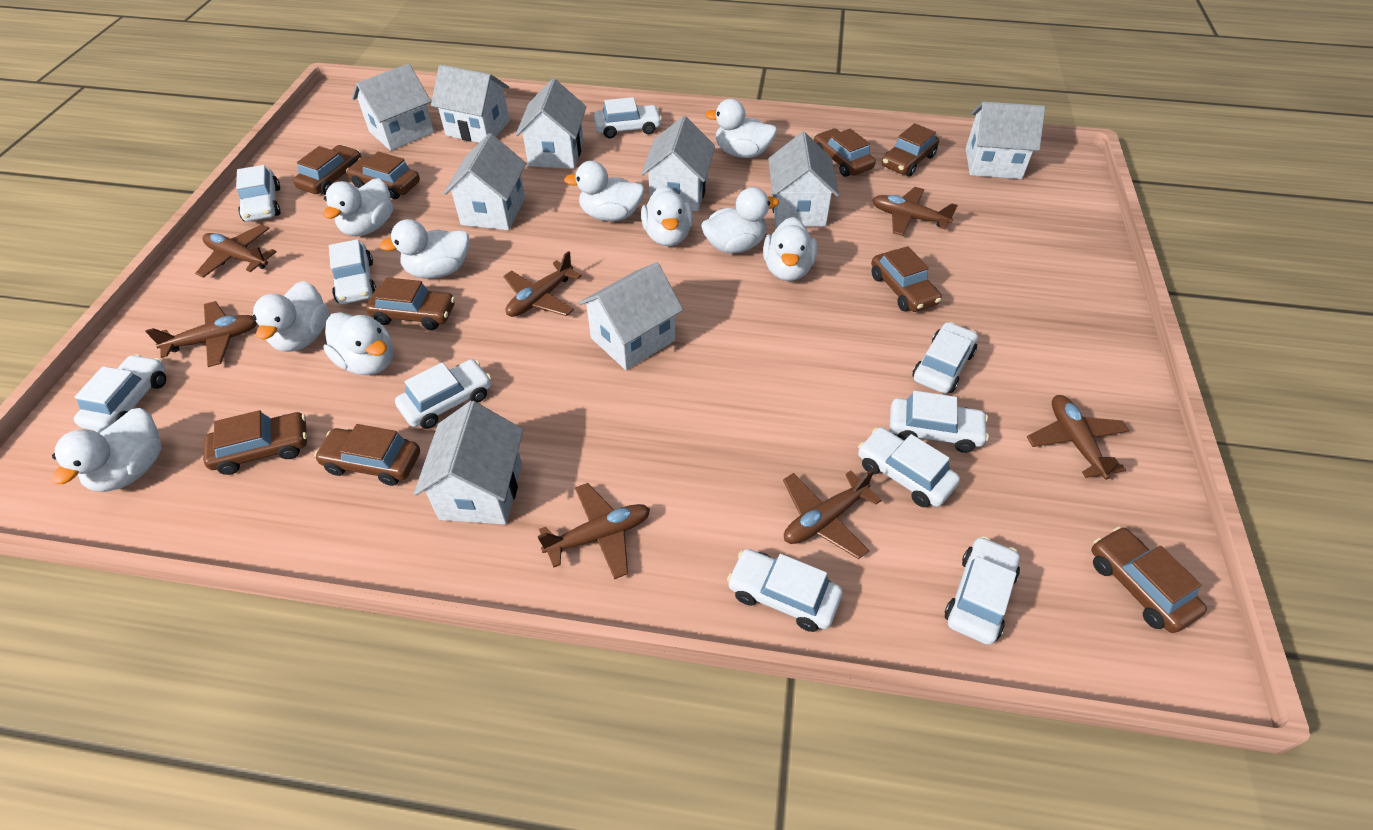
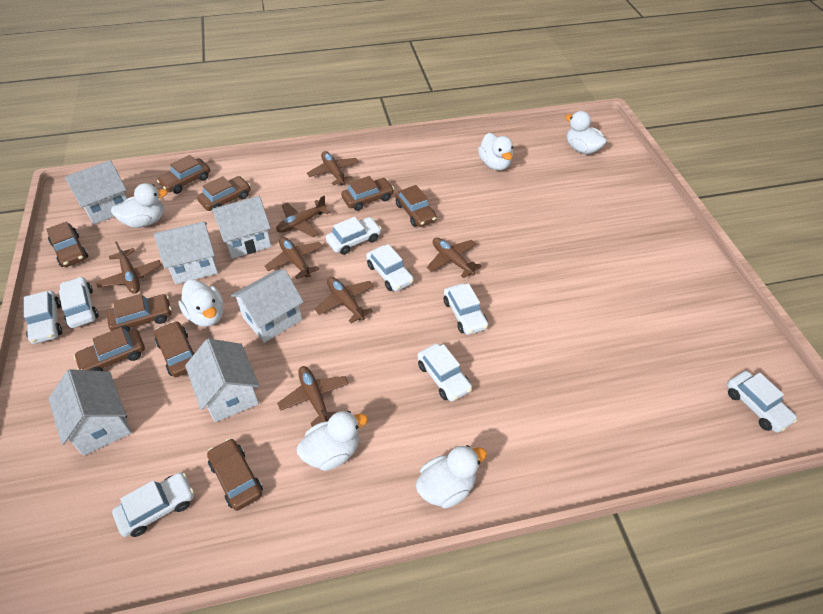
white car: [74,354,166,431] [236,165,280,222] [329,239,376,304] [395,359,491,429] [594,97,662,139] [727,549,842,632] [858,427,960,507] [890,391,989,453] [912,322,978,394] [945,536,1020,645] = 10 -> [24,291,62,344] [59,277,98,328] [112,472,194,537] [326,217,382,255] [366,244,414,291] [417,343,472,402] [444,283,488,335] [727,371,797,432] = 8
white duck: [52,408,161,492] [253,281,329,352] [323,178,393,236] [323,312,393,375] [379,219,469,279] [564,161,645,221] [641,185,693,246] [701,187,779,253] [705,99,777,158] [763,217,817,281] = 10 -> [111,183,168,228] [179,279,224,326] [297,411,368,471] [416,445,487,509] [478,133,513,171] [565,111,607,154] = 6
white house: [352,64,434,151] [414,401,524,525] [431,65,510,143] [444,133,527,230] [516,79,587,169] [578,263,683,370] [641,116,715,211] [768,132,839,227] [966,102,1045,179] = 9 -> [48,369,131,456] [65,160,127,224] [154,221,218,284] [185,339,259,422] [212,196,271,259] [231,269,304,343] = 6

